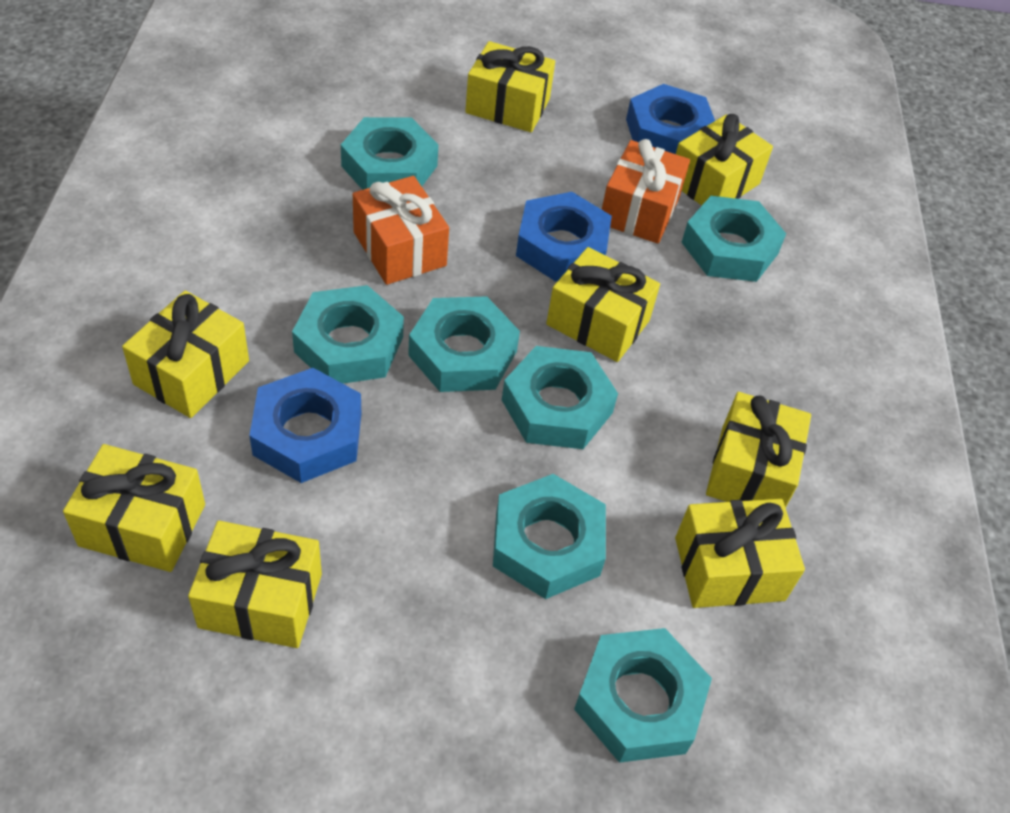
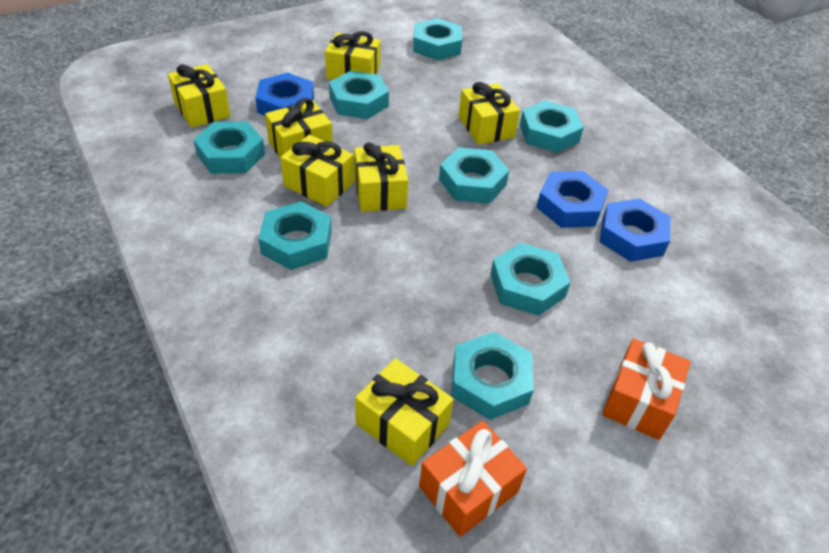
turquoise nut: [292,285,404,384] [341,117,438,190] [408,296,520,392] [493,474,606,599] [502,346,618,449] [574,628,712,763] [681,196,786,282] = 7 -> [193,122,265,174] [258,201,332,270] [329,71,389,119] [413,18,462,60] [439,147,509,204] [452,332,534,420] [490,243,571,316] [520,101,584,153] = 8
yellow gift: [63,444,205,572] [122,291,249,418] [188,521,322,648] [465,41,555,132] [546,247,660,362] [675,499,805,608] [676,114,773,206] [706,392,811,508] = 8 -> [168,64,230,128] [265,98,332,159] [280,135,354,207] [325,31,380,80] [354,142,408,212] [355,358,454,466] [458,82,520,145] = 7

